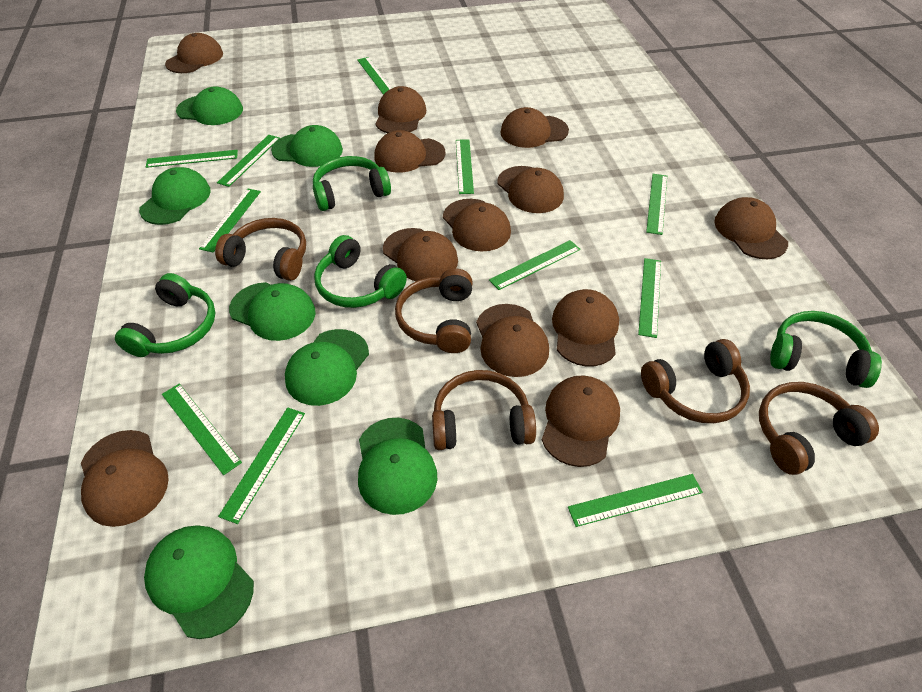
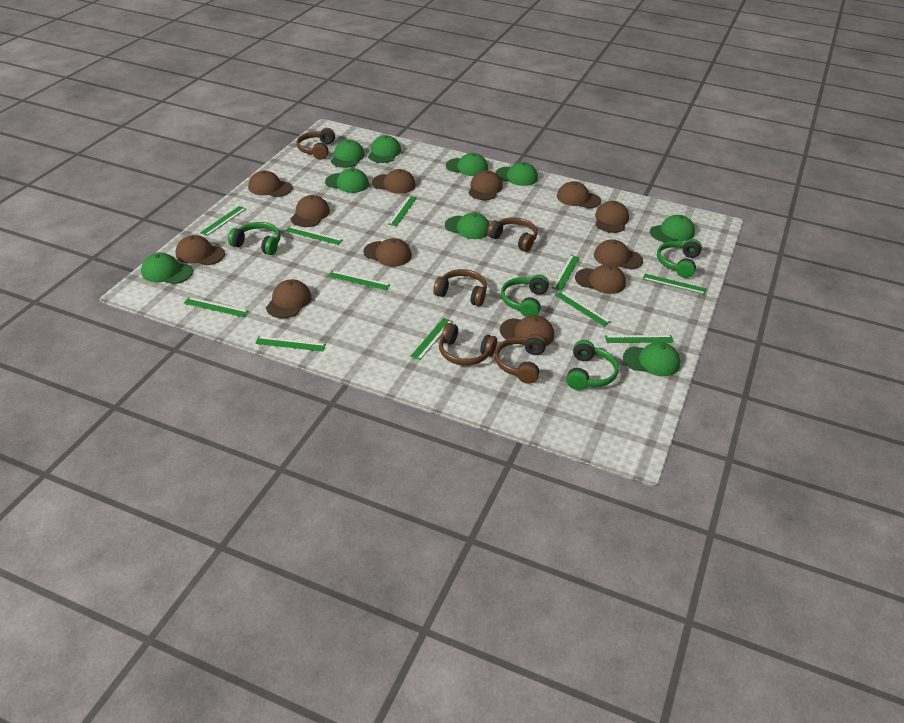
green cap: [139,167,211,225] [144,526,254,639] [176,86,243,125] [229,282,315,341] [271,125,343,167] [285,329,369,406] [358,418,437,515] = 7 -> [141,253,193,284] [325,168,369,193] [331,140,365,168] [368,135,401,163] [445,212,490,239] [446,153,488,176] [495,162,538,186] [623,342,680,376] [650,215,695,243] = 9

